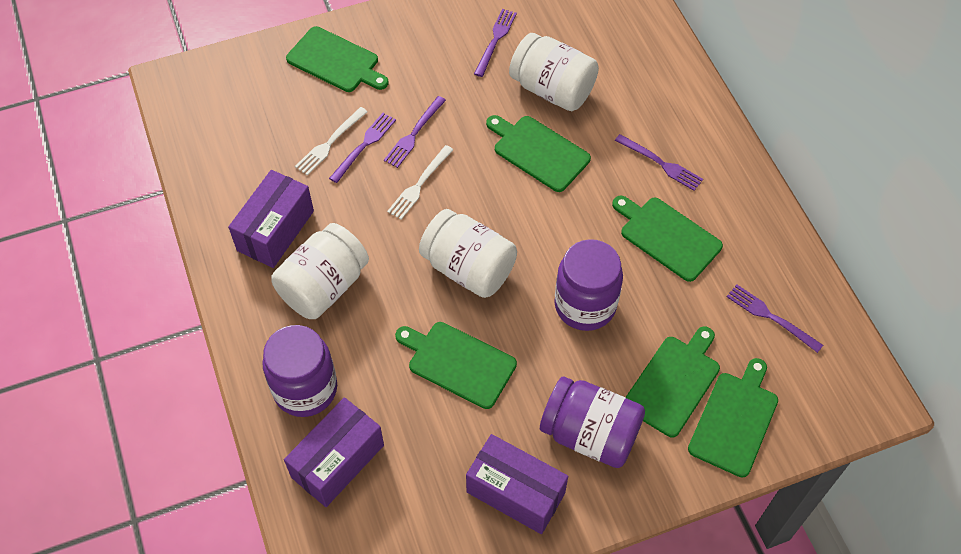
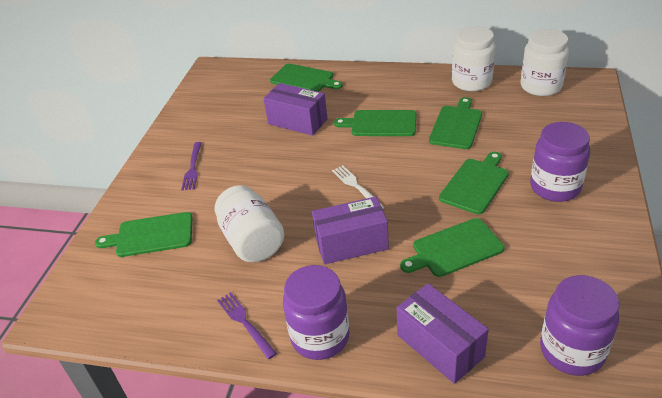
purple fork: [329,113,396,183] [384,96,446,168] [474,9,517,77] [615,134,703,191] [727,284,823,353] = 5 -> [181,142,201,190] [217,292,277,359] = 2
white fork: [295,107,368,175] [387,145,453,220] = 2 -> [332,165,384,209] = 1

